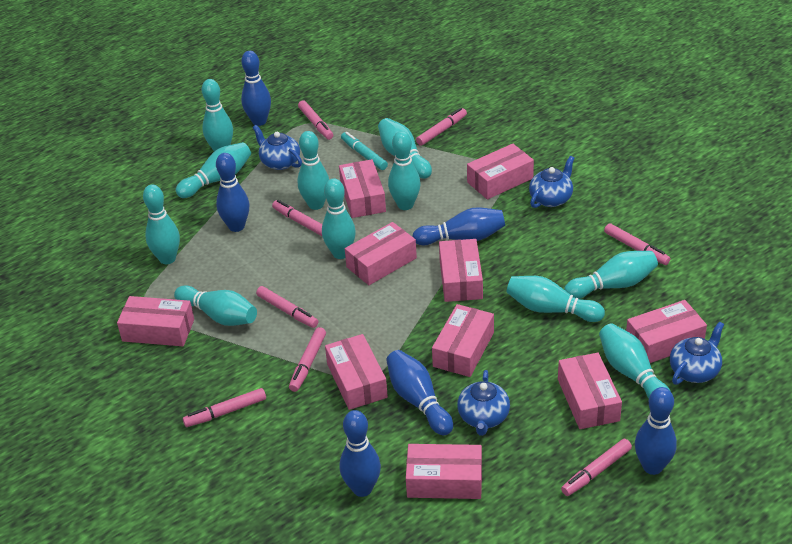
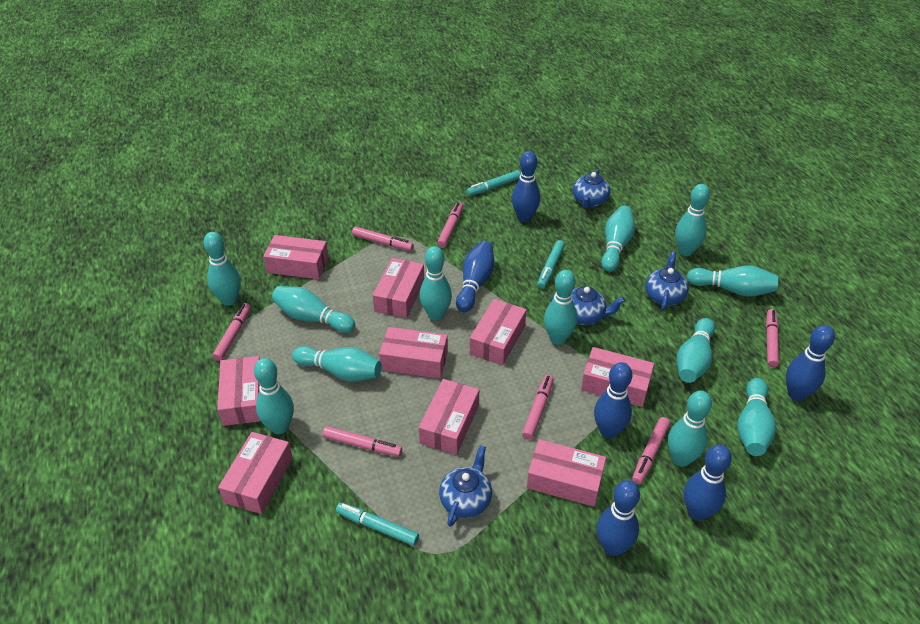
pink box: [117,296,194,346] [325,334,388,410] [339,159,386,218] [345,222,417,285] [406,444,482,499] [432,304,494,377] [439,239,483,302] [467,144,534,200] [558,353,622,429] [626,300,707,363] = 10 -> [217,356,260,426] [218,432,293,514] [263,235,329,279] [373,258,424,318] [379,327,448,378] [419,379,479,455] [470,299,527,366] [527,439,606,507] [581,347,654,407] = 9
pink marker: [183,388,266,427] [256,286,318,328] [272,200,323,236] [289,327,326,392] [298,100,333,140] [416,108,467,146] [561,439,632,496] [604,223,670,265] = 8 -> [212,303,251,361] [323,426,402,456] [352,227,414,251] [437,202,463,247] [522,374,554,440] [632,417,670,484] [766,309,779,367] = 7
turquoise bowling pin: [143,185,180,264] [174,285,257,326] [176,142,251,198] [202,79,233,151] [298,131,329,210] [322,178,356,259] [378,118,432,179] [388,131,421,210] [506,276,605,322] [564,251,658,299] [599,323,670,399] = 11 -> [203,232,241,306] [254,358,294,434] [272,286,355,333] [292,346,382,382] [419,246,452,320] [544,270,577,345] [601,206,635,272] [668,390,712,467] [675,184,710,256] [676,318,715,383] [687,266,778,297] [737,378,776,456] = 12
turquoise marker: [341,132,388,170] = 1 -> [336,502,419,546] [466,170,521,196] [537,240,565,289] = 3

